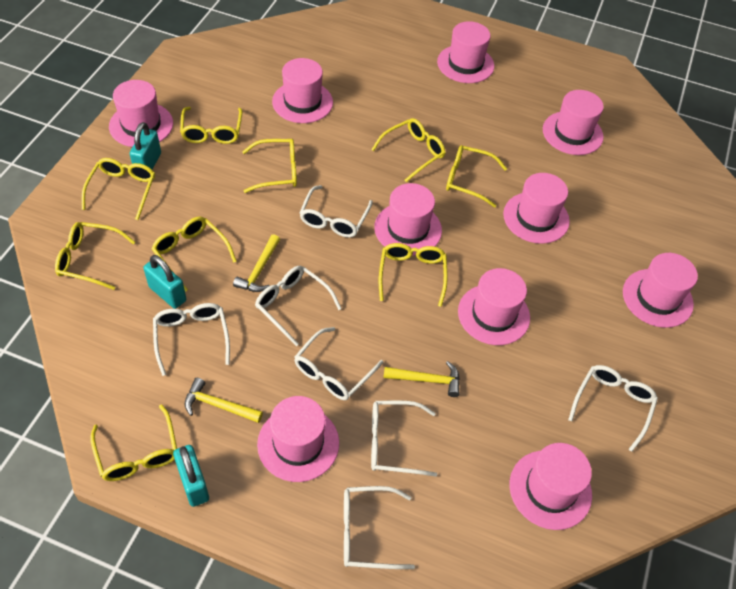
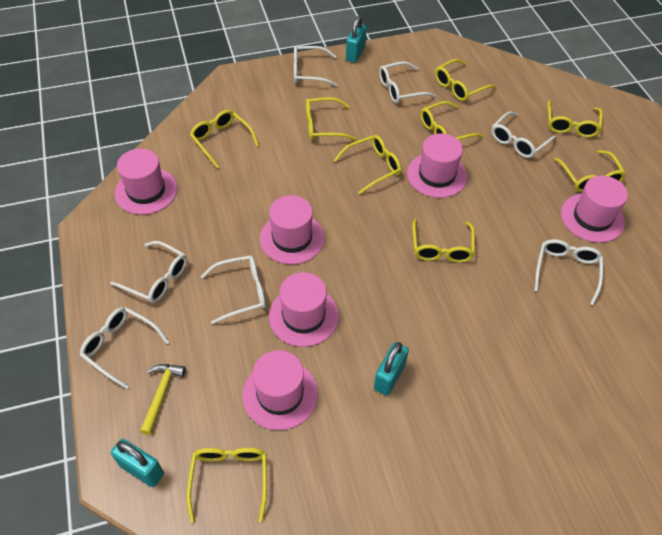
pink hat: [109,80,173,147] [257,396,339,482] [272,58,333,123] [374,183,442,256] [437,21,494,83] [458,268,530,345] [503,173,570,244] [509,443,592,530] [543,90,604,155] [623,253,698,328] = 10 -> [115,148,177,215] [242,350,318,430] [260,195,325,264] [269,272,339,347] [407,133,467,198] [561,176,628,243] = 6
yellow hammer: [185,378,263,423] [233,234,280,292] [384,361,460,397] = 3 -> [140,364,186,435] = 1

